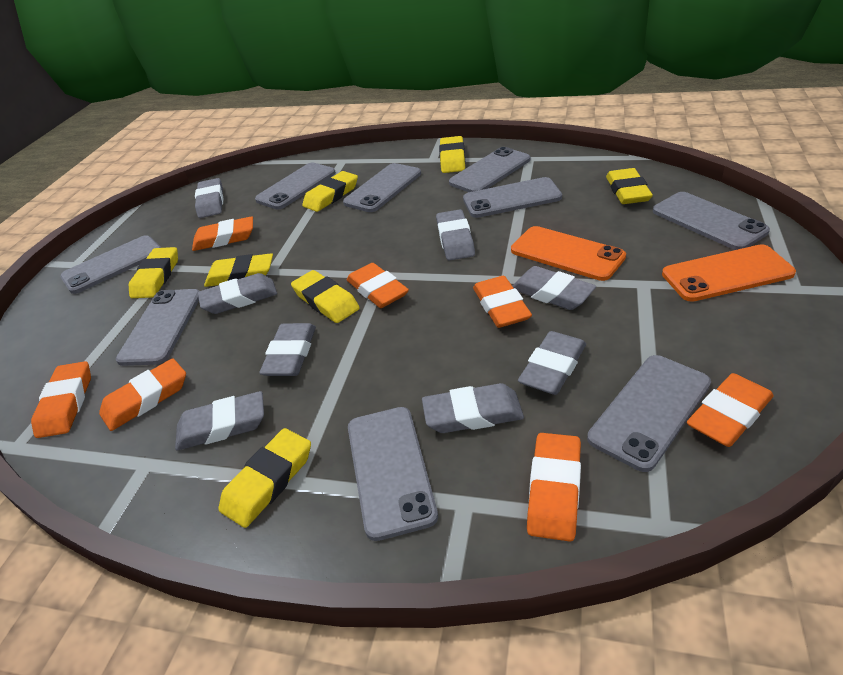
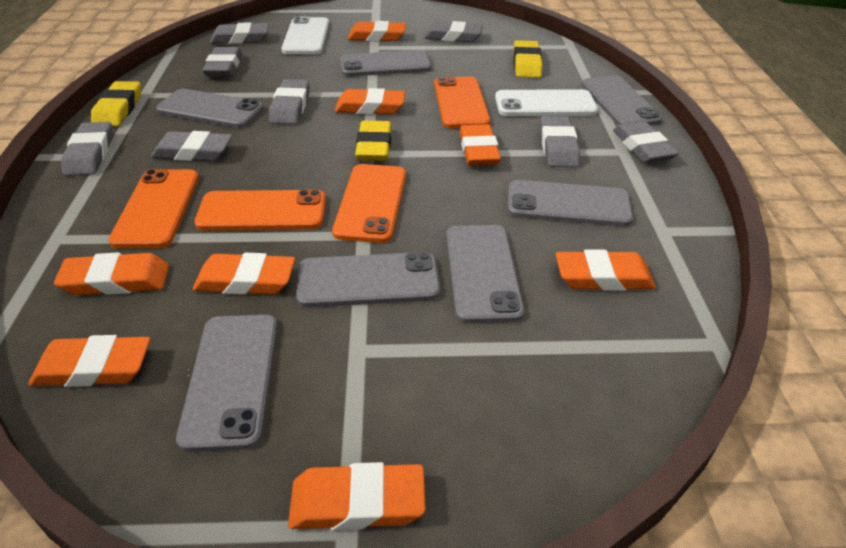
grey phone: [60,235,161,294] [116,289,199,366] [255,162,336,210] [343,163,421,212] [348,407,438,541] [449,147,530,192] [463,177,562,218] [587,355,711,472] [653,192,770,250] = 9 -> [156,89,264,128] [176,315,278,452] [296,252,440,307] [340,50,431,76] [446,225,525,323] [507,180,633,226] [581,75,662,125] = 7
orange eraser: [31,361,91,438] [99,358,186,431] [192,216,253,251] [347,263,409,308] [473,276,532,328] [527,433,581,542] [687,373,774,447] = 7 -> [28,335,151,387] [54,252,169,295] [193,253,295,295] [288,462,426,530] [335,88,405,114] [348,21,406,41] [459,124,501,165] [556,250,656,291] = 8
orange phone: [511,226,626,281] [662,244,796,302] = 2 -> [108,169,199,248] [194,189,326,231] [332,164,406,243] [434,76,491,128] = 4
white phone: none = 0 -> [281,16,329,54] [495,89,598,116] = 2
yellow eraser: [129,247,178,298] [204,253,273,287] [218,428,311,528] [291,270,360,323] [302,171,358,212] [439,136,465,173] [606,168,653,204] = 7 -> [91,81,141,126] [355,121,392,161] [514,40,542,78] = 3

